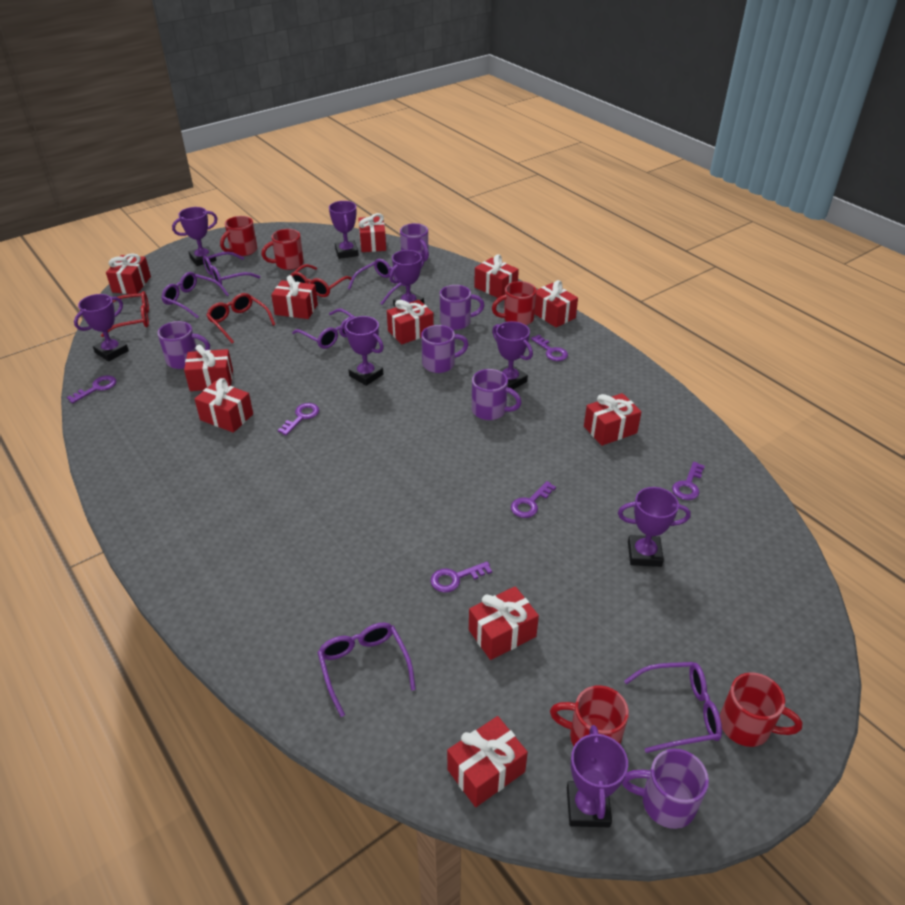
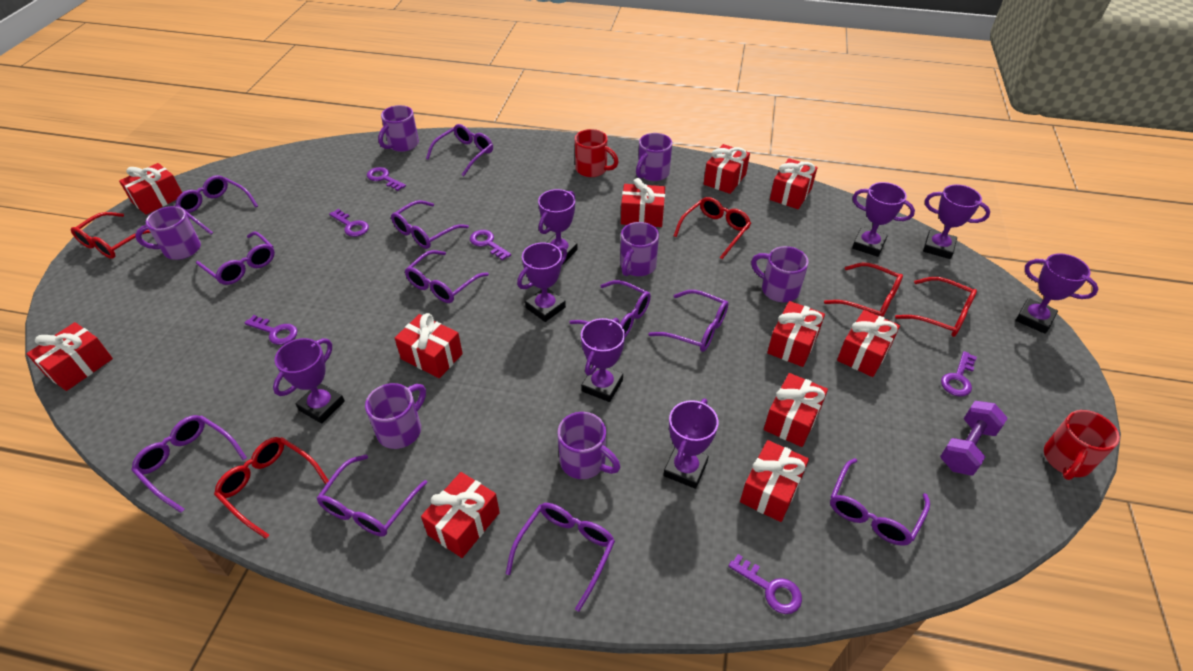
purple dumbbell: none = 0 -> [940,401,1007,475] = 1
purple glasses: [161,272,229,318] [203,251,260,285] [292,309,355,349] [317,623,416,717] [348,259,406,305] [624,662,722,753] = 6 -> [131,415,247,513] [175,175,258,235] [196,231,275,285] [317,455,427,536] [391,200,469,249] [404,250,489,303] [426,124,493,176] [506,503,615,612] [569,280,651,337] [649,290,728,352] [830,458,930,546] = 11
purple mug: [158,321,210,369] [400,223,429,262] [421,325,469,373] [440,285,485,330] [472,369,522,420] [622,749,709,829] = 6 -> [135,206,201,260] [365,383,426,449] [378,105,419,152] [557,412,620,479] [620,222,659,276] [636,133,672,181] [751,246,809,302] = 7
red glasses: [101,291,149,337] [206,293,276,344] [290,264,352,297] = 3 -> [71,212,151,259] [214,437,329,539] [674,197,751,259] [824,263,903,317] [895,277,977,337] = 5
red mug: [220,216,257,256] [261,229,304,270] [492,281,536,325] [550,685,629,746] [720,672,802,747] = 5 -> [575,129,619,177] [1044,410,1120,480] = 2

